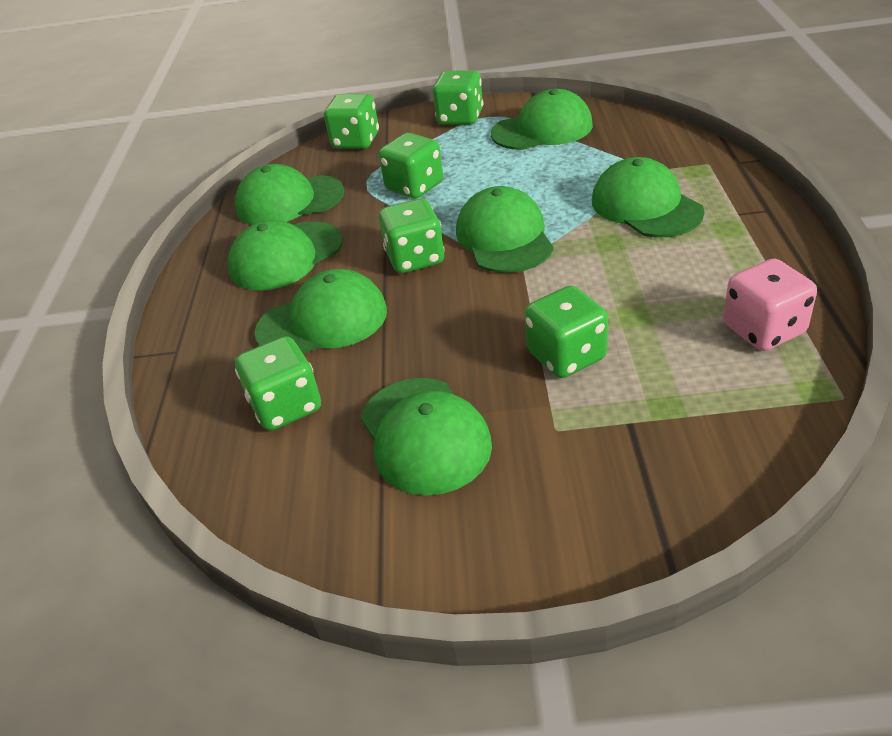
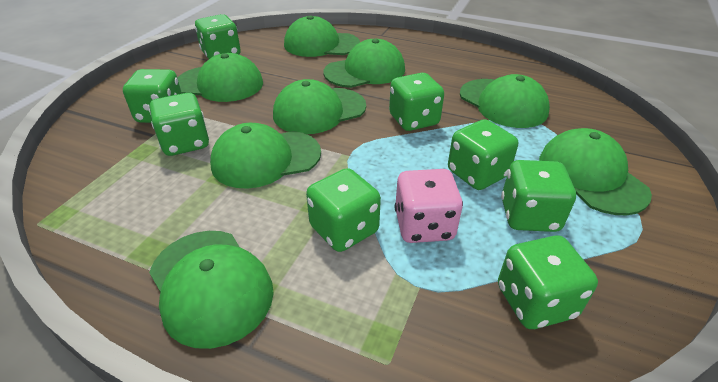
green cap: [228,220,343,291] [235,164,344,225] [255,269,387,354] [361,378,492,496] [456,186,553,273] [491,89,593,150] [592,157,705,237] = 7 -> [149,231,274,349] [177,53,263,102] [210,123,321,189] [273,79,366,134] [284,16,360,57] [323,39,405,88] [460,74,550,128] [539,128,652,215] = 8
green dice: [235,336,321,430] [324,94,379,149] [379,133,443,199] [379,199,445,273] [433,70,483,125] [525,285,608,378] = 6 -> [123,69,182,123] [149,93,209,156] [195,14,241,59] [306,168,381,252] [389,73,444,131] [448,119,518,190] [498,236,598,329] [501,160,576,232] = 8

